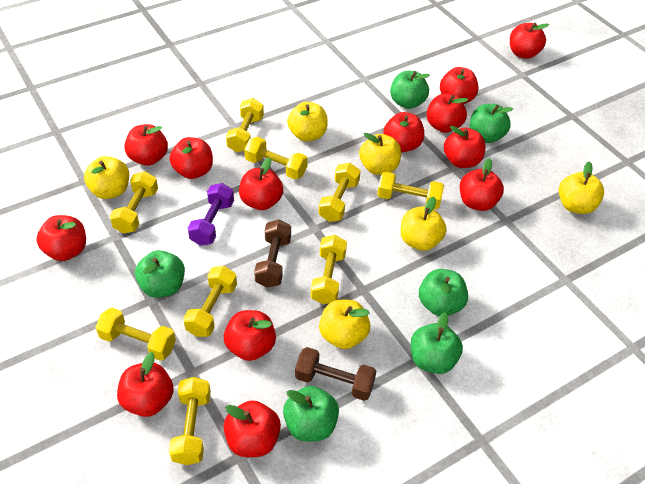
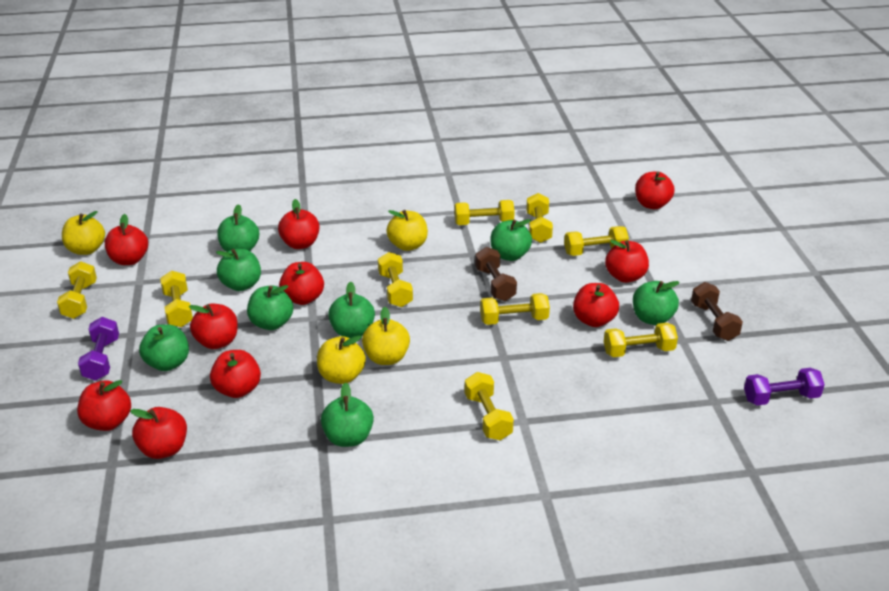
green apple: [135,250,185,298] [283,386,339,441] [390,71,430,109] [411,312,463,374] [419,269,468,316] [470,104,513,143] = 6 -> [139,324,189,371] [216,249,261,291] [217,204,259,252] [247,285,293,330] [321,383,374,447] [328,282,375,338] [491,219,532,261] [633,281,680,325] = 8
purple dumbbell: [188,183,234,246] = 1 -> [78,317,119,381] [744,368,825,406] = 2
red apple: [36,215,86,261] [117,352,174,417] [124,124,168,166] [170,137,213,179] [223,400,281,457] [224,310,276,361] [239,157,283,210] [383,112,424,152] [426,94,468,133] [440,67,478,104] [444,126,486,168] [460,158,504,211] [510,23,549,59] = 13 -> [77,380,131,431] [105,214,148,265] [130,407,187,459] [189,304,238,349] [210,350,261,398] [278,199,319,249] [279,262,324,305] [573,283,619,327] [605,240,649,283] [635,171,675,209] = 10
yellow apple: [84,156,129,199] [287,102,328,142] [319,300,370,349] [359,133,401,175] [400,197,447,251] [559,161,604,214] = 6 -> [62,211,105,255] [317,335,366,384] [362,307,410,365] [386,210,428,251] = 4

